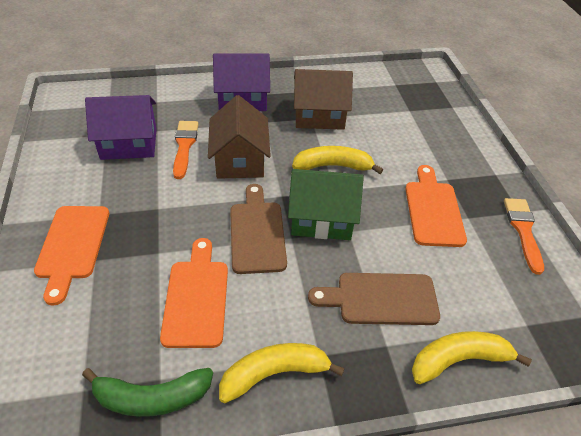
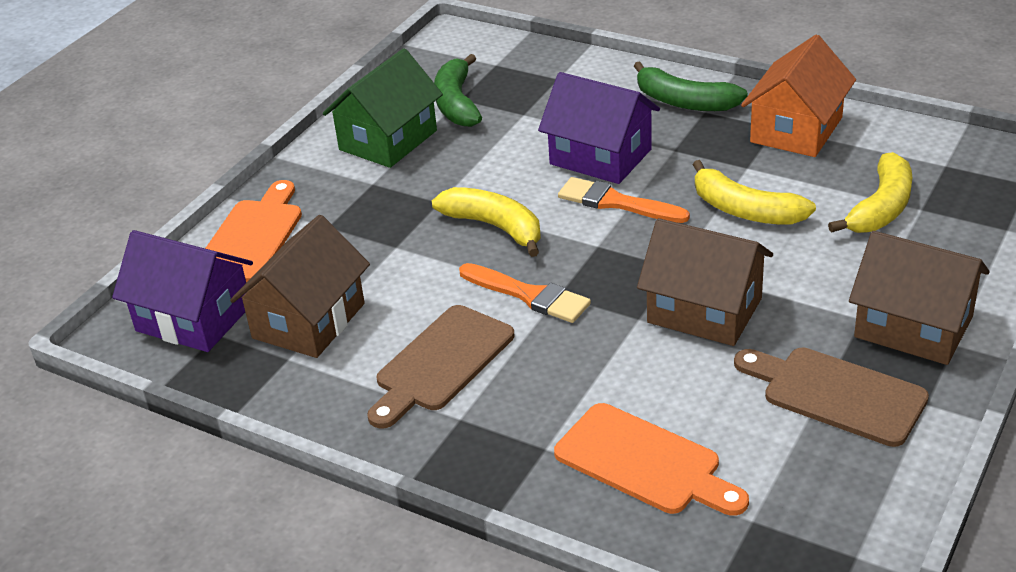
brown house: [208,95,271,179] [294,69,353,130] = 2 -> [230,215,370,358] [637,218,773,346] [849,231,990,365] = 3
green banana: [82,368,213,417] = 1 -> [434,54,482,127] [634,61,748,111] = 2
orange cutting board: [34,206,109,306] [160,238,228,348] [405,165,467,247] = 3 -> [205,180,302,283] [554,403,749,516] = 2
orange house: none = 0 -> [741,35,856,157] = 1

